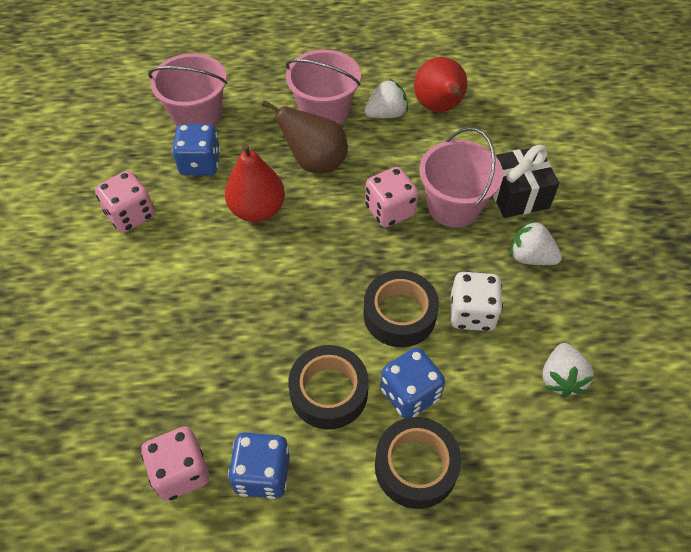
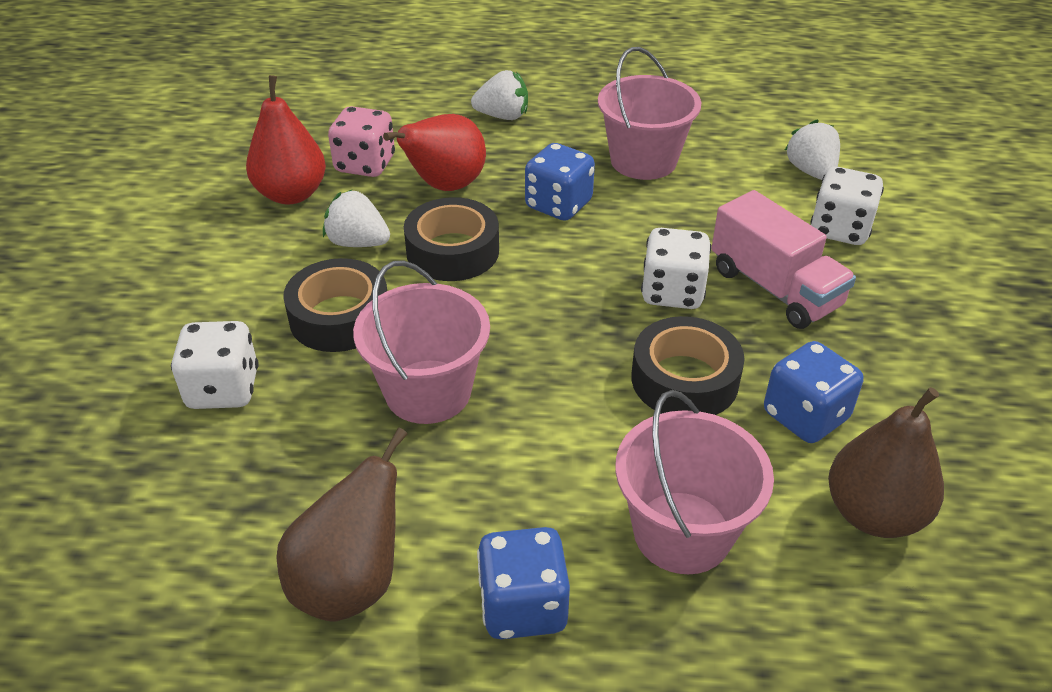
black gift: [493,145,559,218] = 1 -> none = 0
brown pear: [262,100,348,174] = 1 -> [276,428,408,622] [828,387,944,538] = 2
pink dice: [95,171,155,233] [141,426,210,501] [365,167,419,228] = 3 -> [328,106,395,177] = 1
pink truck: none = 0 -> [711,190,856,329] = 1
white dice: [450,272,503,331] = 1 -> [171,321,259,409] [641,228,711,309] [810,167,884,245] = 3

